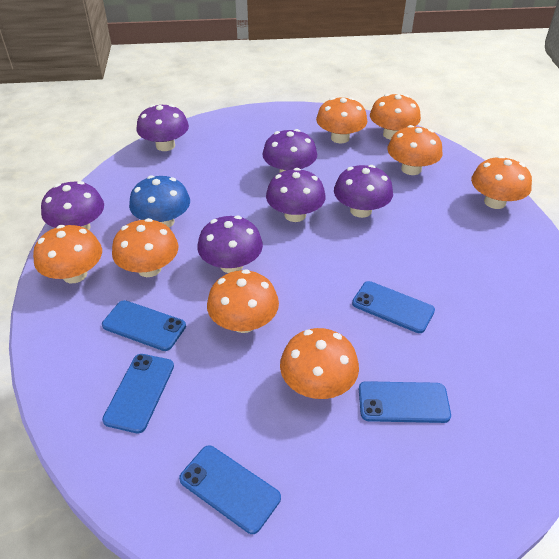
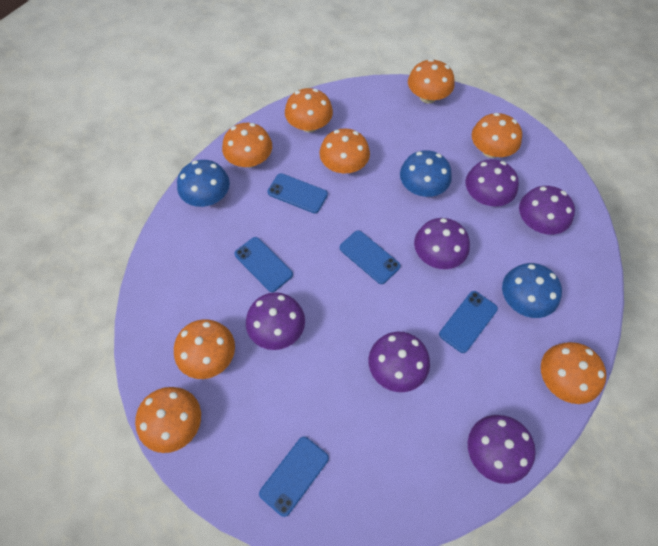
blue mushroom: [129,175,190,228] = 1 -> [177,160,230,207] [400,150,452,197] [502,263,562,318] = 3

